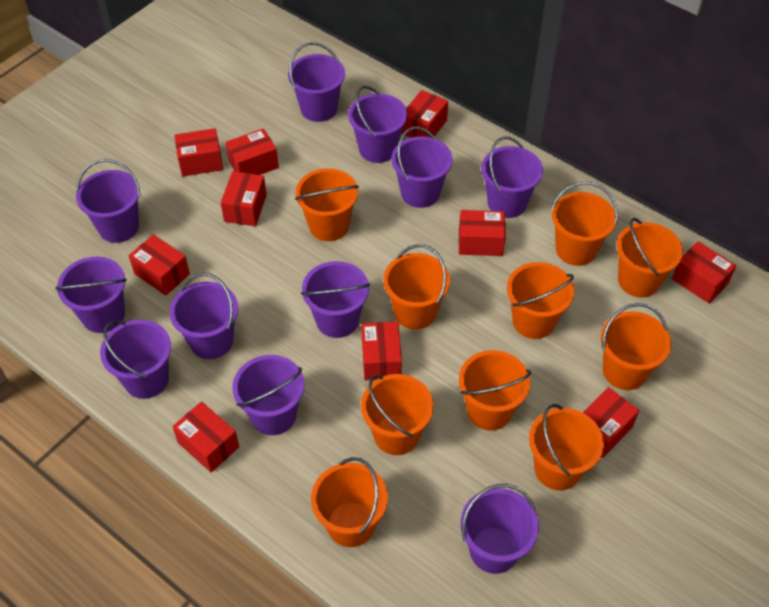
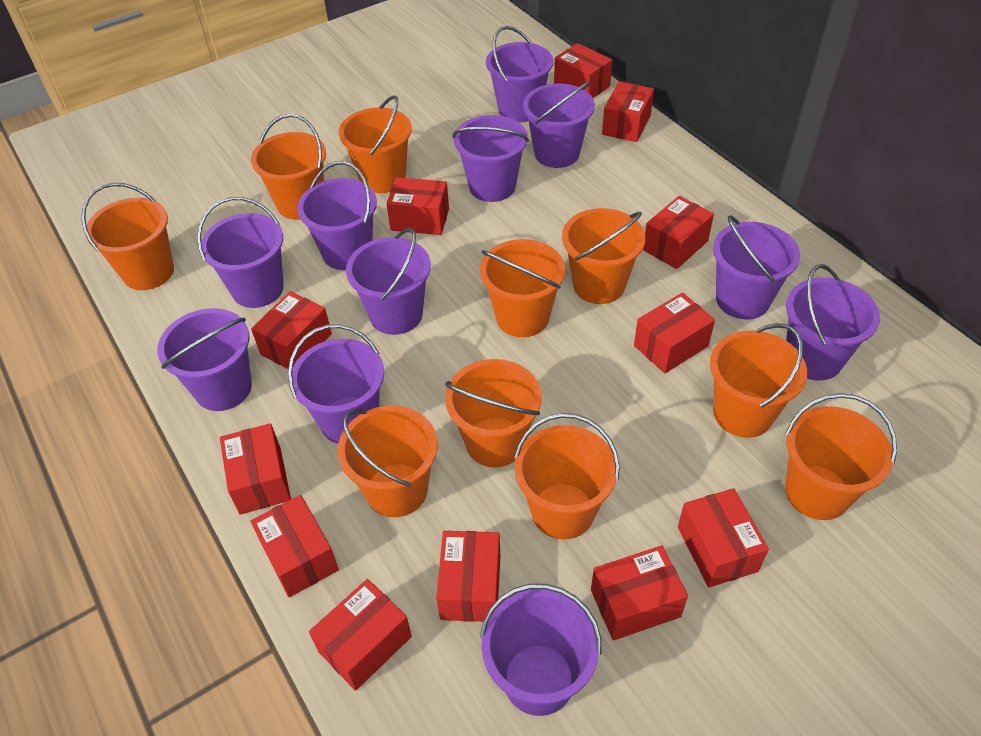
red box: [129,235,190,296] [172,402,239,472] [174,128,223,177] [221,171,267,226] [226,128,279,175] [361,321,402,381] [401,90,448,138] [459,210,506,256] [583,387,639,458] [672,241,736,304] = 10 -> [220,423,291,515] [250,495,339,597] [251,291,332,369] [309,579,412,691] [387,177,449,235] [436,531,500,622] [554,43,612,98] [591,546,688,640] [602,81,654,142] [634,293,715,373] [643,196,714,269] [678,488,769,587] = 12

